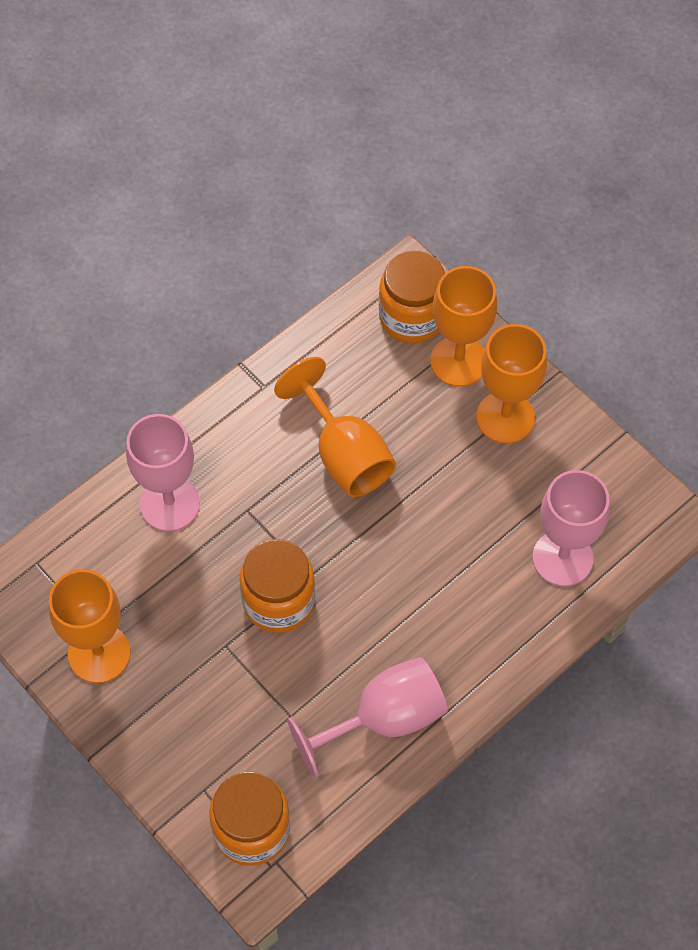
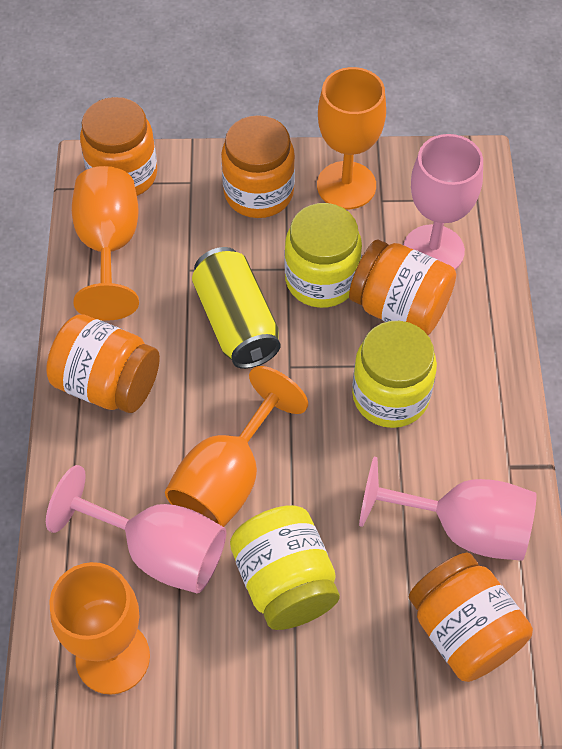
orange jar: [209,772,290,866] [240,539,315,633] [379,250,445,343] = 3 -> [46,314,160,413] [80,97,157,196] [221,115,295,218] [349,240,456,335] [409,553,533,682] = 5
yellow can: none = 0 -> [192,247,281,369] = 1
yellow jar: none = 0 -> [230,505,340,630] [285,203,362,308] [352,321,437,428] = 3

